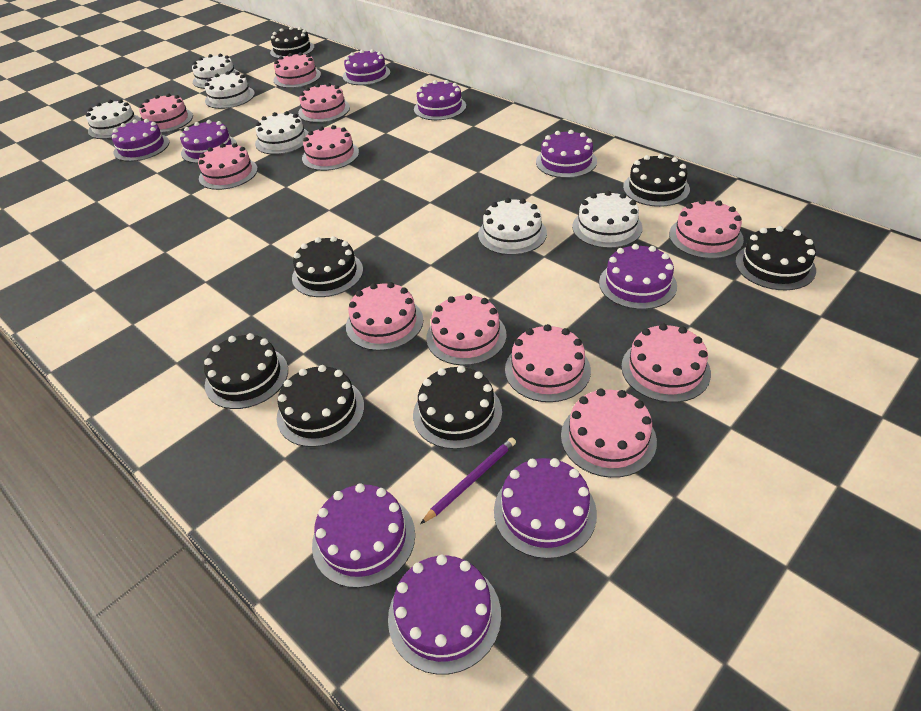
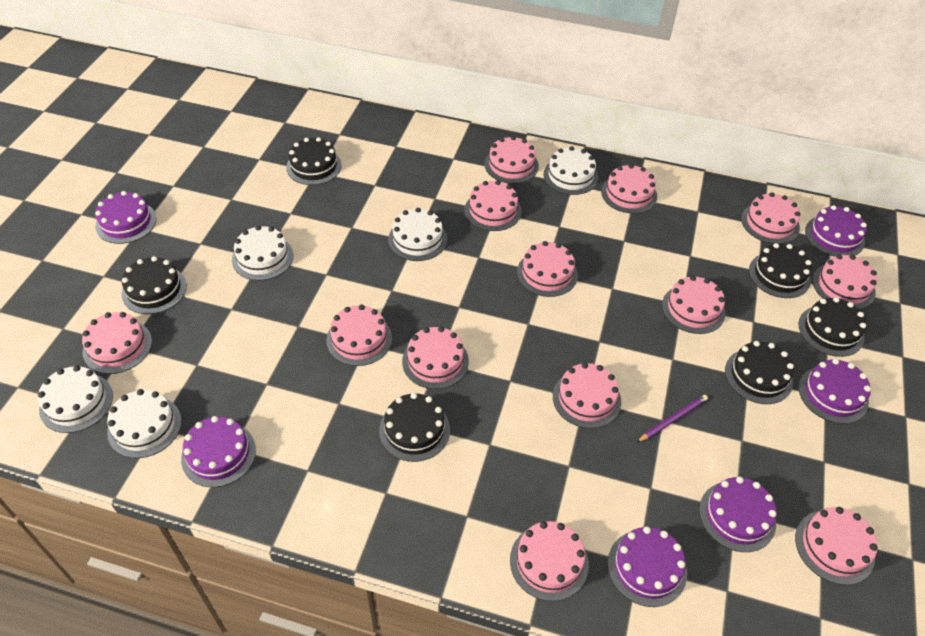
black cake: [204,333,288,409] [270,27,314,59] [277,365,364,447] [292,236,363,297] [413,365,502,449] [623,154,690,207] [735,226,816,290] = 7 -> [122,256,187,314] [286,137,342,185] [379,393,450,462] [725,341,794,404] [749,243,812,298] [799,297,866,357] = 6
pink cake: [139,93,193,133] [198,143,258,190] [273,52,321,88] [298,83,350,123] [302,125,359,171] [346,282,423,351] [426,294,507,366] [505,324,591,402] [561,388,657,478] [621,324,711,403] [669,199,744,259] = 11 -> [82,312,152,374] [326,305,392,366] [402,326,469,389] [464,180,522,231] [485,136,539,184] [510,521,589,601] [517,241,578,297] [553,362,621,428] [601,164,657,214] [662,276,725,334] [741,192,800,244] [795,507,878,585] [812,254,877,309] = 13
purple cake: [112,119,169,162] [180,120,237,163] [312,483,415,588] [343,49,390,85] [388,555,501,675] [414,80,466,120] [494,458,597,559] [536,130,597,178] [599,244,677,309] = 9 -> [95,191,157,244] [181,416,256,487] [608,526,687,607] [699,477,777,552] [799,359,871,424] [805,205,867,256] = 6
white cake: [86,99,141,139] [192,54,239,89] [205,71,255,109] [255,111,308,155] [478,198,547,255] [572,191,643,248] = 6 -> [38,366,113,433] [107,389,181,458] [232,225,293,281] [388,208,447,261] [544,146,598,195] = 5

